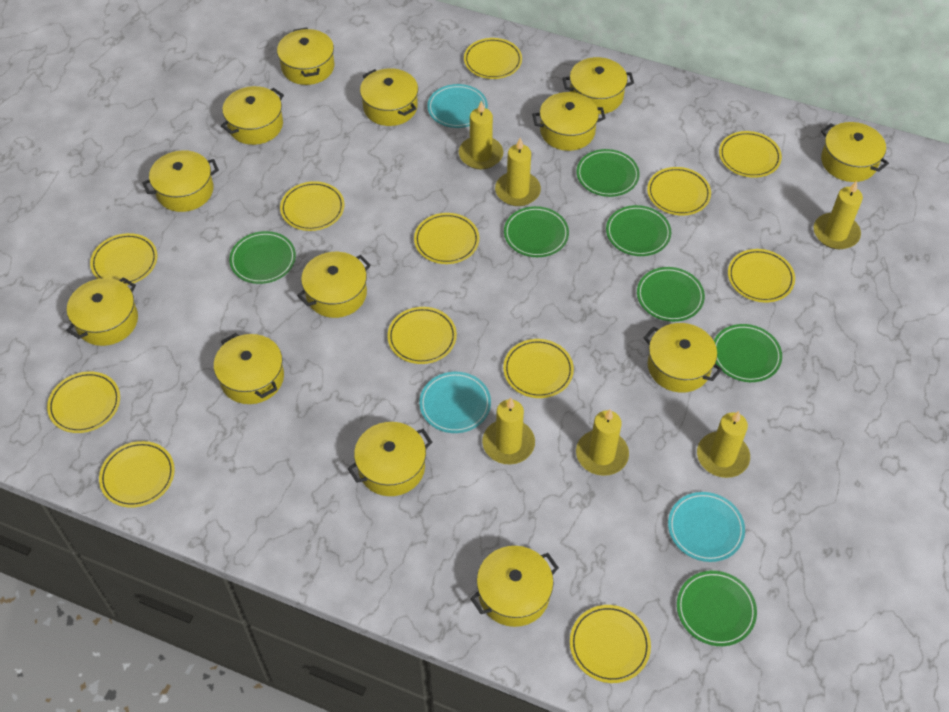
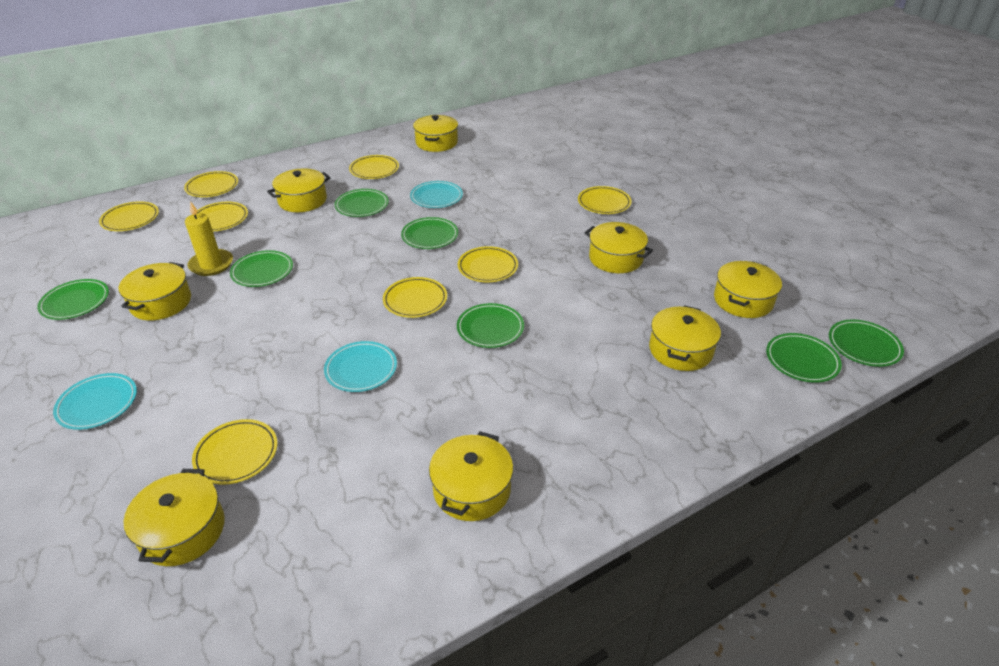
yellow candle: [459,101,503,169] [482,398,535,464] [495,138,541,206] [576,409,629,476] [697,411,750,478] [814,181,863,249] = 6 -> [185,201,233,276] = 1
yellow plate: [47,371,120,433] [90,233,157,285] [99,441,175,508] [280,181,344,231] [387,307,457,364] [414,213,479,264] [464,38,522,79] [503,339,574,398] [570,605,651,683] [647,167,711,215] [719,131,782,178] [728,249,795,303] = 12 -> [99,201,159,231] [184,171,238,197] [192,419,277,485] [197,202,248,231] [349,155,399,179] [383,277,447,318] [458,246,518,282] [578,186,632,214] = 8
yellow pot: [66,277,138,346] [142,150,219,212] [214,333,284,404] [221,86,284,145] [277,28,335,85] [297,252,371,318] [347,422,432,496] [360,68,418,126] [470,546,559,627] [532,92,606,151] [562,57,634,114] [644,323,722,393] [821,122,889,182] = 13 -> [119,262,191,320] [123,469,225,566] [267,169,331,212] [413,115,458,152] [429,431,513,521] [585,222,653,273] [649,305,721,371] [714,261,782,318] = 8

